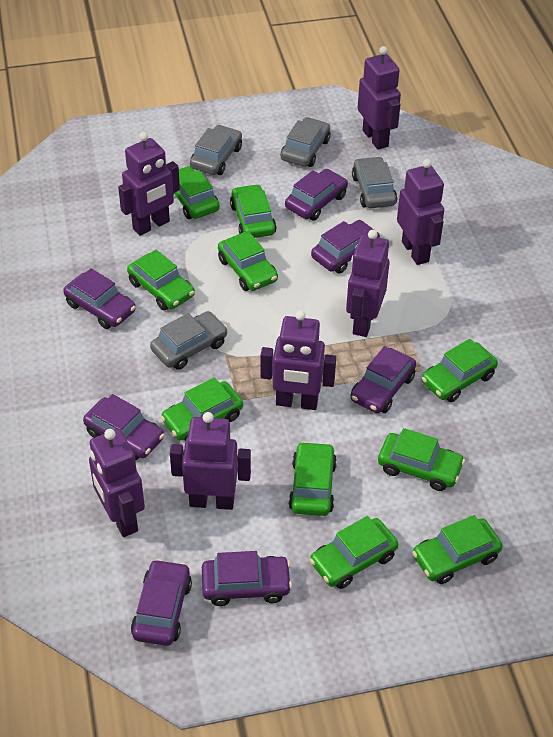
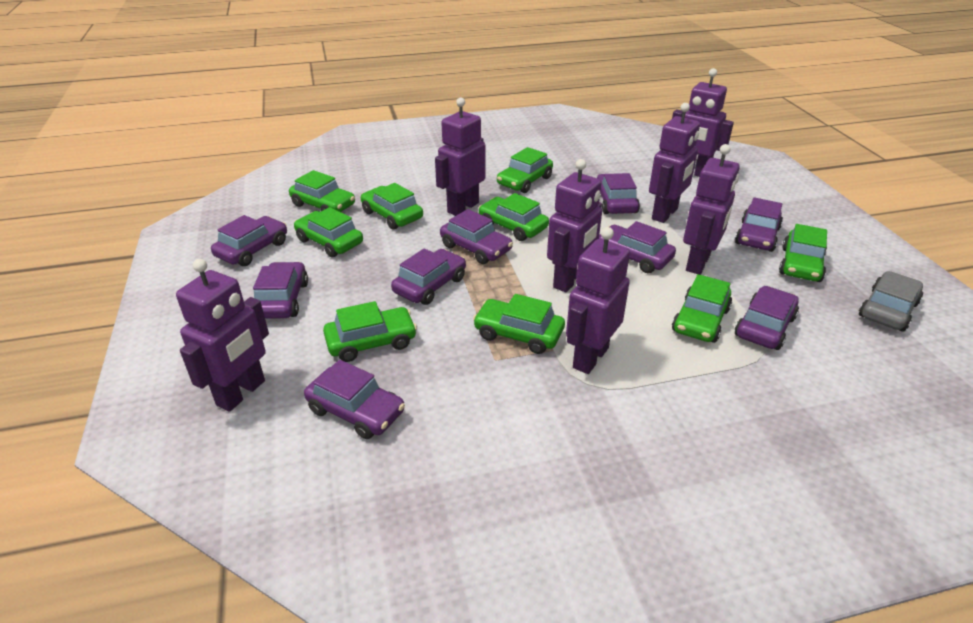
green car: [127,250,195,311] [161,377,243,441] [173,166,220,219] [218,231,278,291] [230,184,277,238] [289,441,337,516] [310,516,398,589] [378,428,465,491] [412,515,503,584] [421,339,498,402] = 10 -> [289,170,355,212] [294,207,363,257] [323,301,417,362] [361,183,423,230] [473,294,565,354] [478,193,549,241] [497,147,553,193] [672,274,732,343] [779,224,827,282] = 9
grey car: [150,311,228,370] [190,125,242,175] [281,117,330,167] [352,156,397,208] = 4 -> [859,271,923,332] = 1
purple car: [63,268,136,329] [83,394,164,460] [131,559,192,646] [202,551,292,606] [285,169,348,221] [311,220,380,274] [350,346,416,413] = 7 -> [211,215,287,266] [253,262,308,319] [304,360,405,439] [391,248,466,305] [440,209,513,264] [597,173,640,214] [599,221,676,273] [735,197,783,252] [735,286,799,350] = 9

